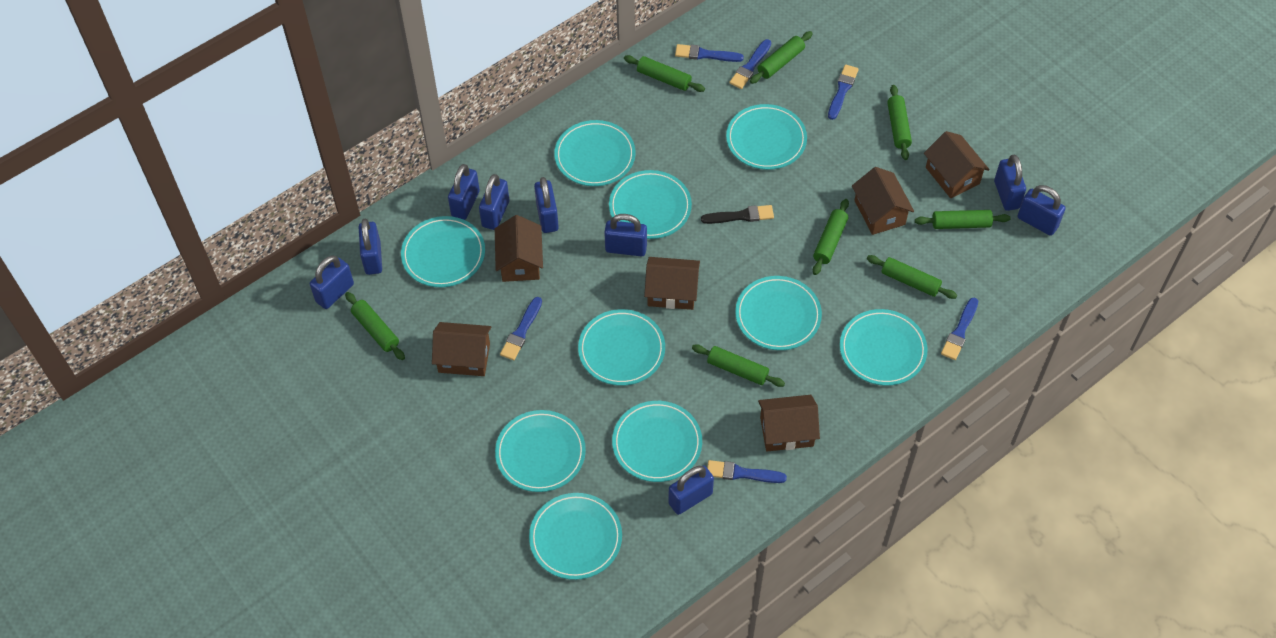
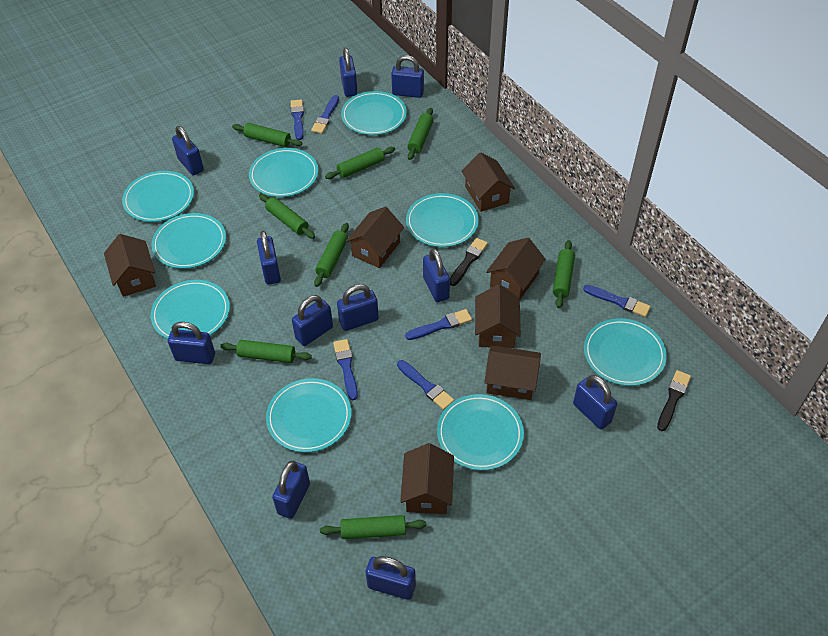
black brush: [701,205,774,224] = 1 -> [450,238,488,286] [657,370,691,431] = 2
blue padlock: [310,256,354,309] [359,219,382,275] [448,164,480,220] [479,174,509,230] [534,177,559,233] [604,214,647,257] [668,465,714,515] [994,155,1026,211] [1018,185,1066,236] = 9 -> [168,322,215,364] [172,126,204,175] [257,231,281,285] [272,461,310,519] [292,295,333,346] [337,284,379,331] [339,48,358,97] [366,556,416,600] [391,55,424,98] [423,248,450,302] [573,375,617,429] = 11
brown house: [432,322,491,376] [495,215,543,282] [644,257,700,310] [758,395,820,452] [852,167,914,235] [924,131,990,198] = 6 -> [104,234,156,297] [346,207,404,268] [400,443,454,514] [461,152,515,212] [475,284,521,348] [484,345,541,400] [486,238,546,299] = 7
turquoise plate: [401,216,485,287] [495,410,586,492] [529,493,622,580] [554,120,636,186] [578,309,665,386] [609,170,692,239] [612,401,702,482] [726,104,807,170] [735,276,822,350] [840,309,928,386] = 10 -> [122,171,194,222] [151,213,226,269] [151,280,230,339] [249,148,318,197] [266,378,351,453] [341,91,407,135] [406,193,479,247] [437,394,524,471] [584,318,667,386] = 9

